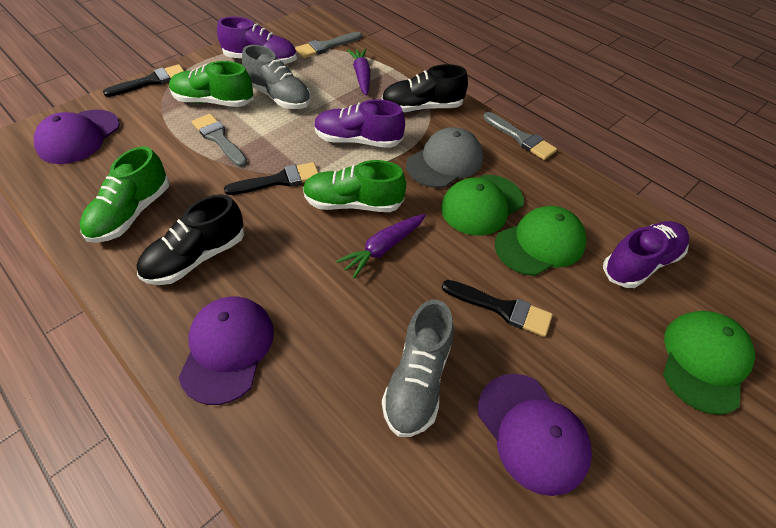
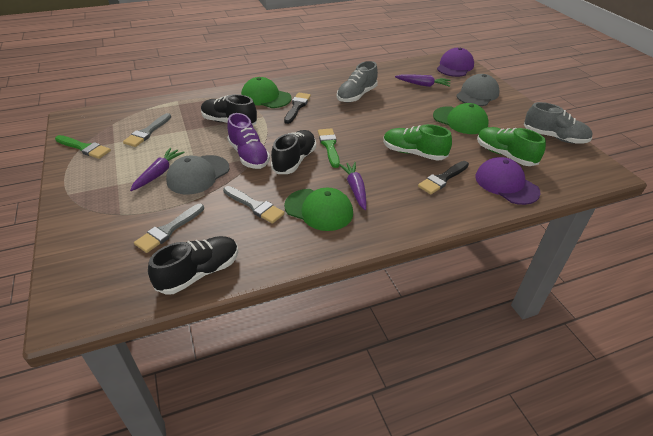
black brush: [103,64,184,97] [224,162,319,195] [442,280,553,337] = 3 -> [284,92,311,124] [418,161,469,194] = 2
black shoe: [136,194,244,285] [381,64,468,112] = 2 -> [148,236,238,295] [201,94,257,125] [271,130,316,174] = 3
green brush: none = 0 -> [55,135,111,159] [318,128,340,168] = 2
green shoe: [80,146,169,243] [169,61,253,107] [303,160,406,212] = 3 -> [383,124,452,161] [477,127,546,166] = 2
grey cap: [406,127,483,188] = 1 -> [166,155,229,195] [456,74,500,106] = 2
purple cap: [34,109,120,164] [179,296,274,405] [478,374,592,496] = 3 -> [437,48,474,77] [475,157,541,205] = 2
purple carrot: [336,214,426,279] [347,48,371,96] = 2 -> [130,148,185,191] [339,162,367,210] [395,74,451,87] = 3
purple shoe: [217,17,297,64] [314,99,405,148] [603,221,689,288] = 3 -> [227,113,270,169] = 1

